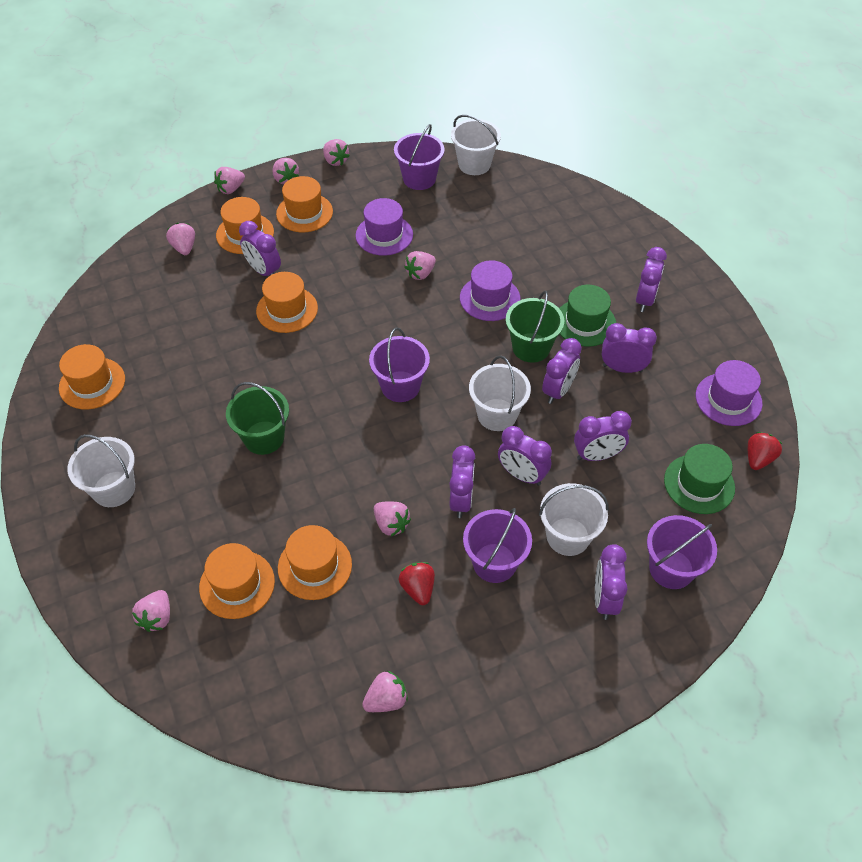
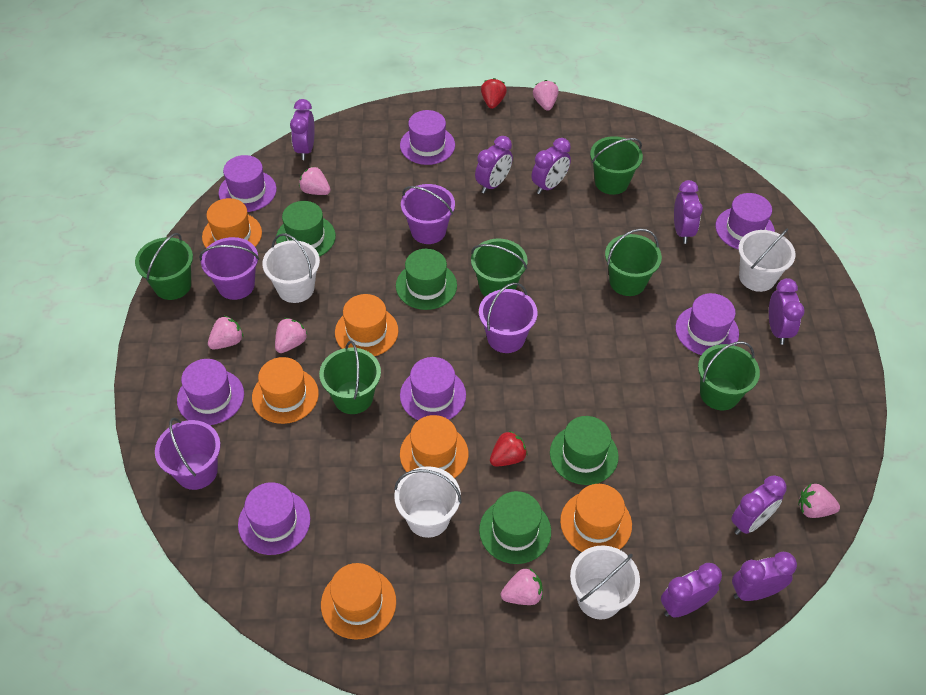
green bucket: [226,382,289,455] [506,290,564,363] = 2 -> [135,233,193,300] [319,341,381,414] [471,238,527,297] [590,136,643,195] [605,229,662,296] [698,341,760,410] = 6
green hat: [559,285,616,346] [664,444,735,514] = 2 -> [276,201,336,257] [396,249,457,310] [479,491,551,564] [550,416,619,485] = 4
pink strawberry: [132,590,170,632] [166,223,195,255] [214,167,245,194] [272,158,299,184] [323,139,349,166] [362,671,408,712] [374,501,411,536] [404,251,436,280] = 8 -> [208,316,243,349] [275,318,308,353] [299,166,330,195] [501,568,543,605] [533,80,559,111] [798,484,840,518] = 6
purple hat: [355,198,413,256] [460,260,520,321] [696,360,763,426] = 3 -> [177,359,244,425] [218,155,277,212] [238,482,310,555] [400,110,455,165] [400,357,466,420] [675,293,739,355] [716,193,775,249] = 7

